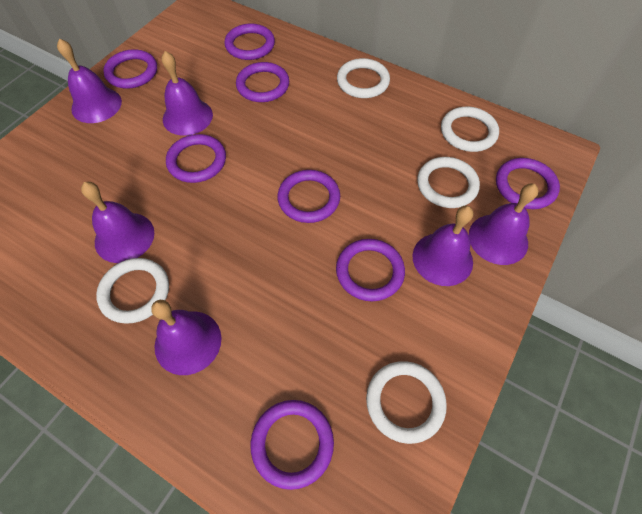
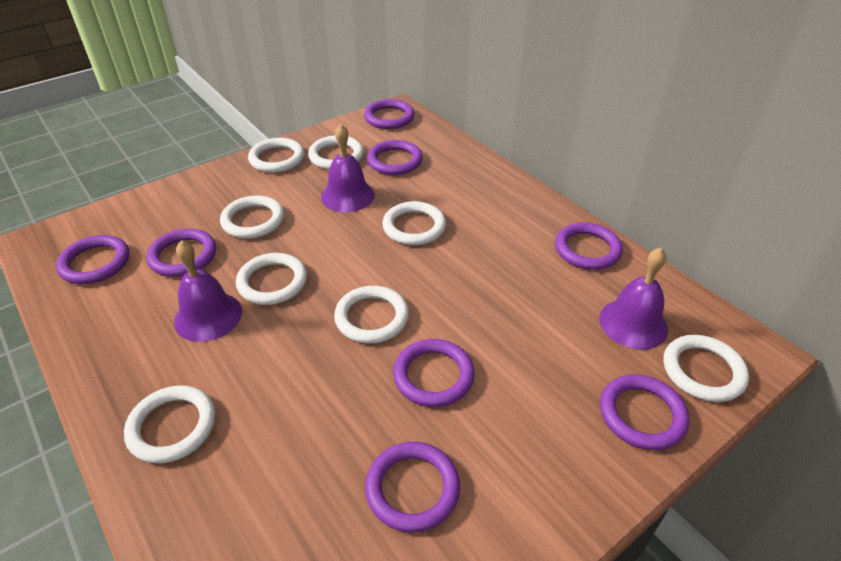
purple bell: [57,39,122,123] [81,182,154,263] [151,300,221,375] [161,51,213,136] [413,206,474,286] [469,184,539,265] = 6 -> [174,240,242,342] [321,124,375,212] [599,248,668,350] = 3
white ring: [96,258,169,324] [337,58,390,98] [366,361,447,444] [417,157,480,208] [441,107,499,152] = 5 -> [124,385,215,463] [220,195,284,239] [236,253,307,305] [248,138,304,173] [308,135,364,170] [334,286,409,343] [382,201,446,245] [663,335,749,402] = 8

